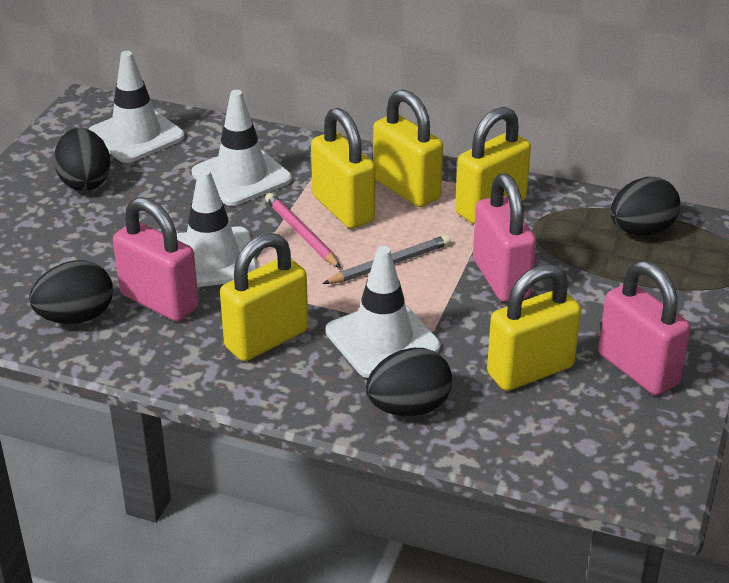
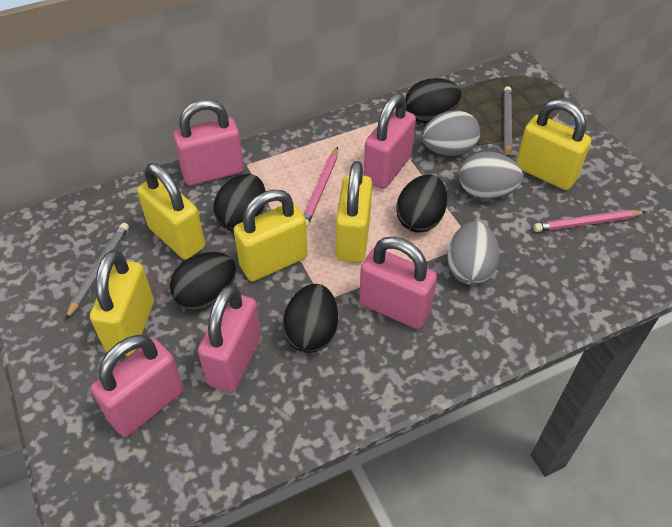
black egg: [29,260,113,324] [54,128,111,191] [366,348,452,416] [611,177,680,236] = 4 -> [170,252,236,311] [214,174,265,232] [283,284,338,353] [396,175,447,233] [405,78,461,123] = 5
grey egg: none = 0 -> [422,110,480,156] [447,221,500,285] [459,152,523,199] = 3
grey pencil: [322,235,451,284] = 1 -> [65,223,129,320] [504,86,512,157] = 2
pink padlock: [113,197,199,322] [473,173,536,302] [598,260,690,396] = 3 -> [91,335,184,437] [173,99,244,186] [198,285,261,392] [359,237,437,329] [364,93,416,189] = 5
pink pencil: [265,193,341,268] = 1 -> [304,147,338,228] [534,210,646,232] = 2
white traffic cone: [88,51,185,163] [177,168,257,287] [192,90,292,206] [325,246,440,378] = 4 -> none = 0

